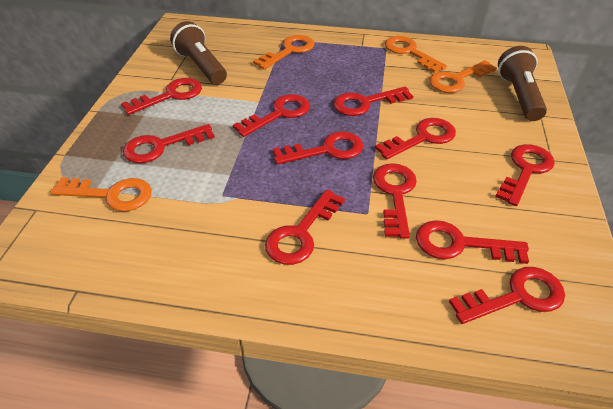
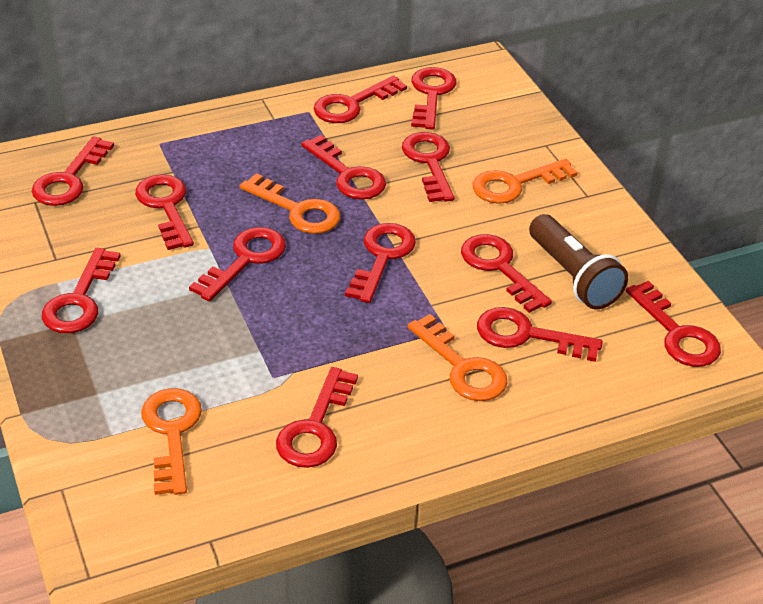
brown flashlight: [170,21,227,85] [498,46,547,121] = 2 -> [529,214,628,309] = 1
red key: [121,78,202,115] [123,124,215,163] [233,94,310,137] [265,189,345,265] [273,132,363,164] [333,86,413,116] [373,163,417,239] [375,118,456,160] [416,220,529,264] [449,267,565,324] [495,144,555,206] = 11 -> [31,136,114,206] [42,248,121,333] [135,174,194,250] [189,227,286,301] [276,367,358,468] [301,135,386,200] [313,75,407,123] [345,223,416,303] [402,132,454,202] [411,67,457,130] [461,234,552,313] [477,307,603,362] [626,281,721,367] = 13

